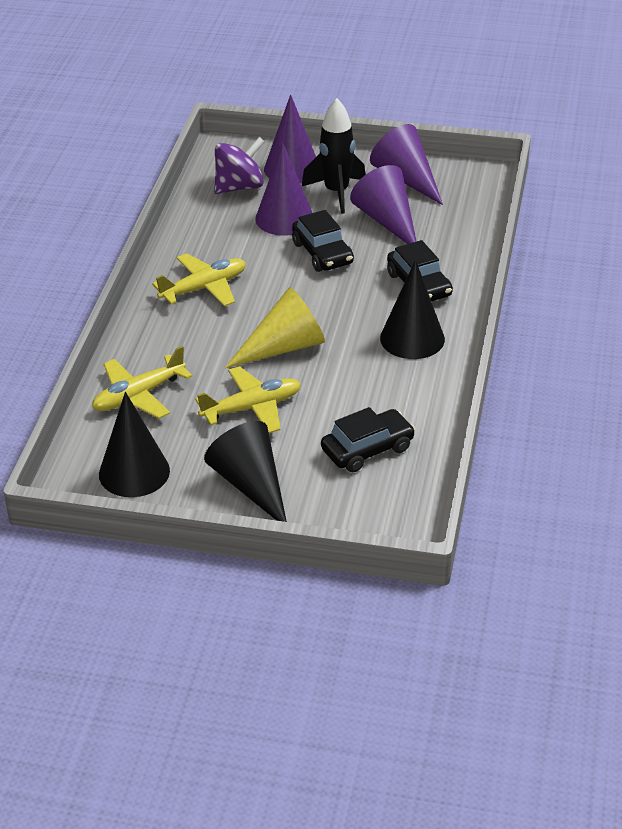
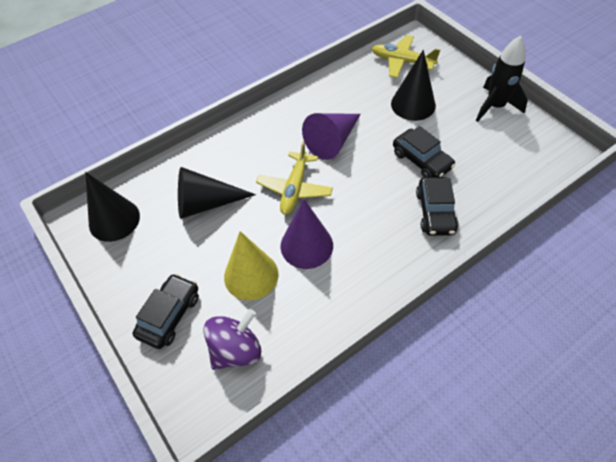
purple cone: [255,143,312,236] [264,95,316,184] [350,165,417,244] [370,124,443,205] = 4 -> [280,199,333,269] [302,113,361,160] = 2
yellow plane: [92,346,192,419] [152,253,246,306] [195,366,301,433] = 3 -> [256,141,333,215] [372,35,440,78] = 2

